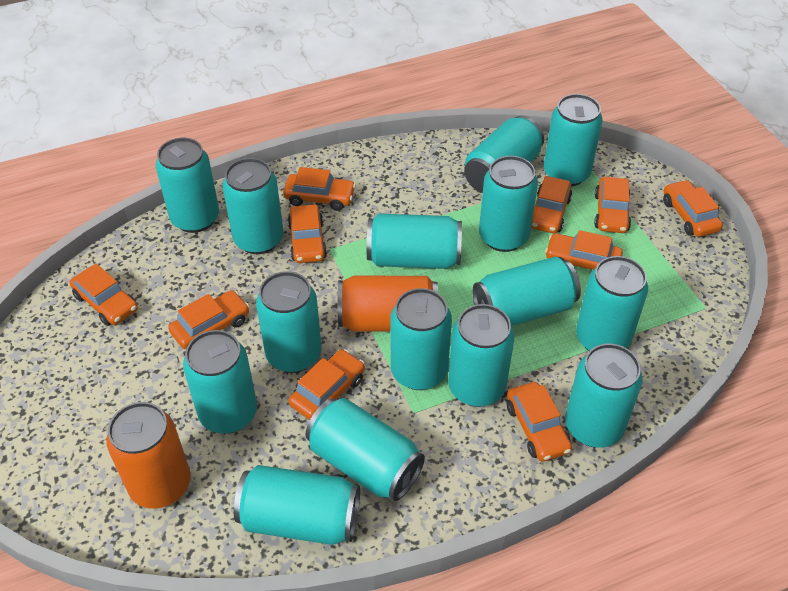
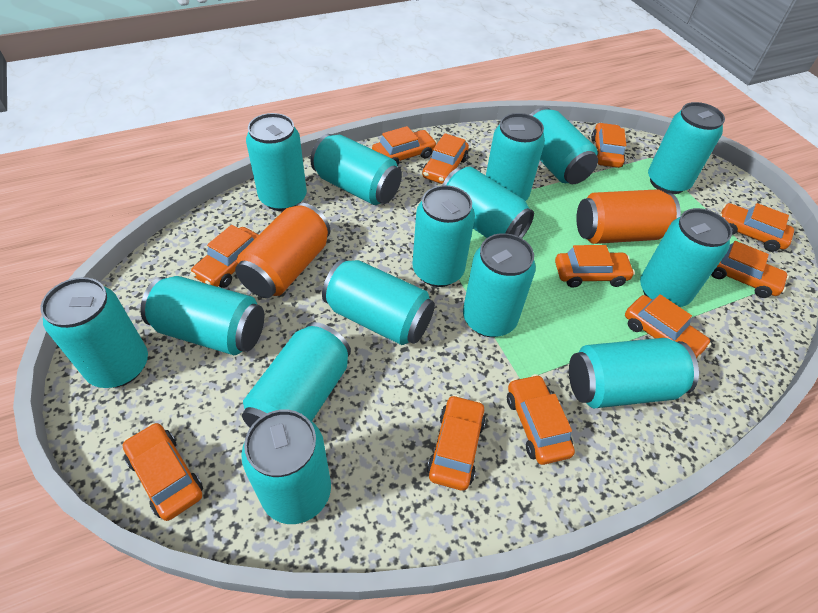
orange car: [69,264,138,326] [168,290,249,349] [283,167,356,211] [288,204,327,263] [289,349,365,420] [507,382,572,461] [531,176,572,233] [545,230,623,270] [594,177,631,233] [663,180,723,237] = 10 -> [123,423,203,521] [191,225,259,288] [372,126,437,166] [422,133,469,184] [427,395,486,491] [507,374,575,465] [555,245,635,288] [591,123,626,168] [625,294,711,360] [711,241,789,298] [720,203,794,252] = 11

